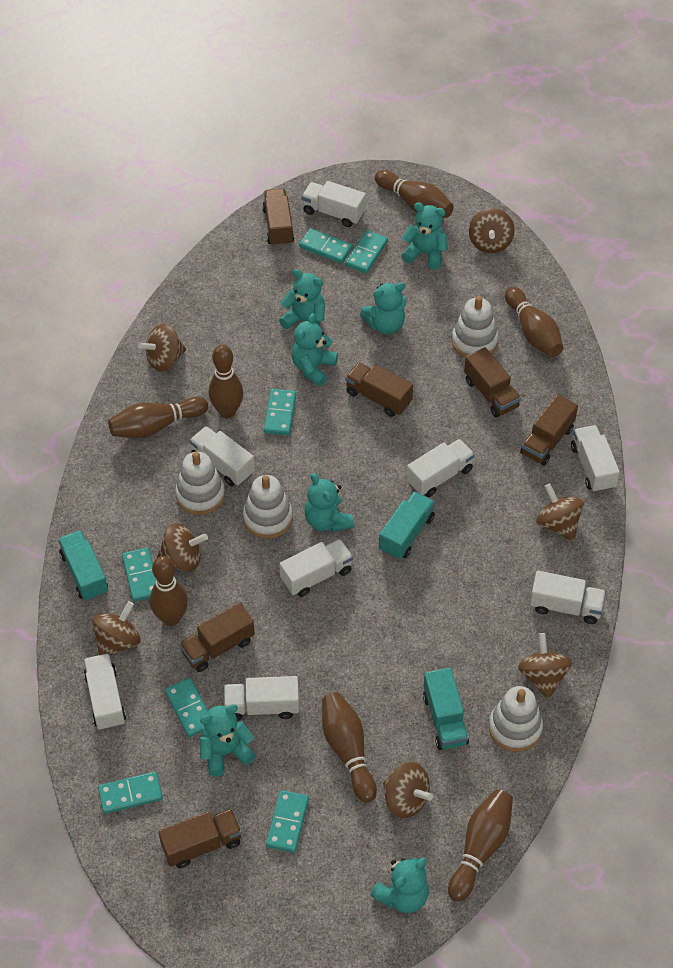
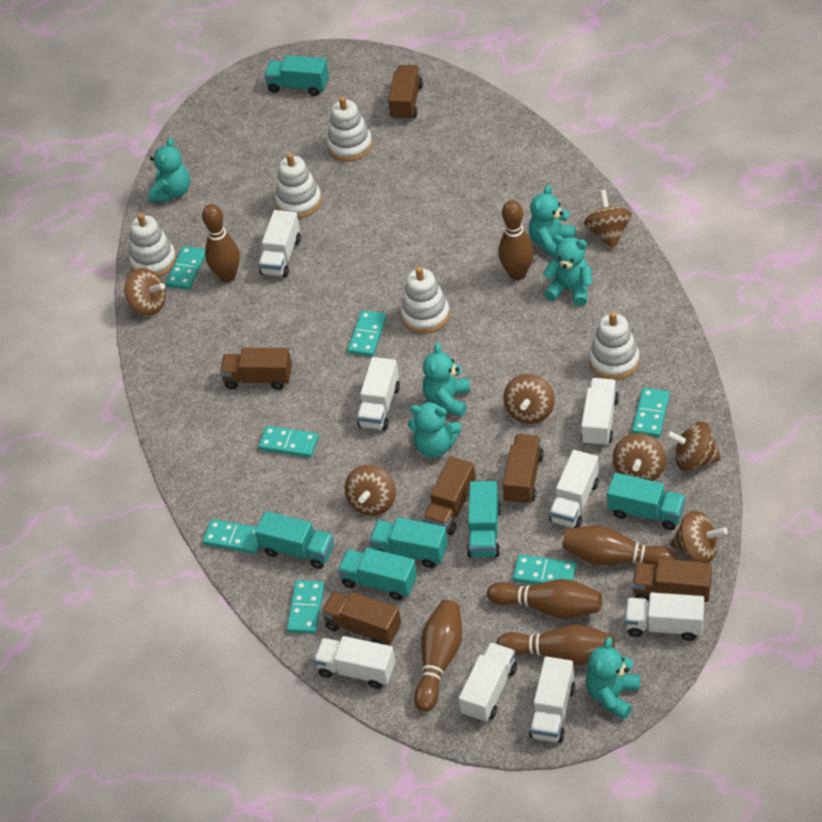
brown bowling pin: [108,397,208,438] [150,556,188,626] [209,345,243,418] [322,692,377,803] [375,170,454,218] [448,789,513,902] [505,287,563,357] = 7 -> [202,204,240,283] [414,600,462,712] [487,579,602,619] [496,624,615,665] [499,200,534,280] [562,525,678,568] = 6
turquoise teddy bear: [200,704,256,777] [279,269,325,329] [291,313,338,386] [304,473,354,532] [360,282,407,334] [370,858,429,913] [402,203,448,270] = 7 -> [148,138,190,202] [408,401,461,458] [423,343,470,417] [529,185,576,259] [543,235,593,306] [586,637,640,720] = 6
turquoise truck: [58,530,108,601] [379,491,435,560] [423,668,469,750] = 3 -> [255,511,334,569] [264,55,329,96] [338,548,417,600] [369,517,448,568] [467,481,501,557] [607,473,686,530] = 6
white stacking toy: [175,452,225,515] [243,475,293,539] [452,296,498,357] [489,686,543,752] = 4 -> [129,213,177,277] [275,153,322,218] [327,96,372,161] [401,266,450,333] [589,312,640,380] = 5

